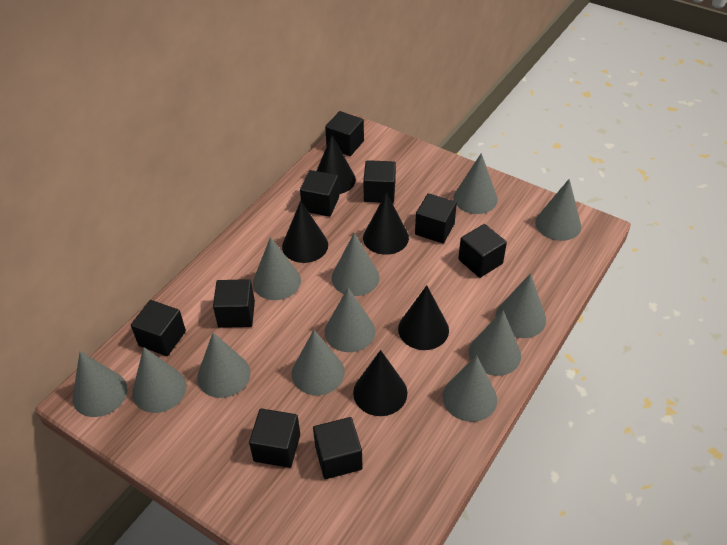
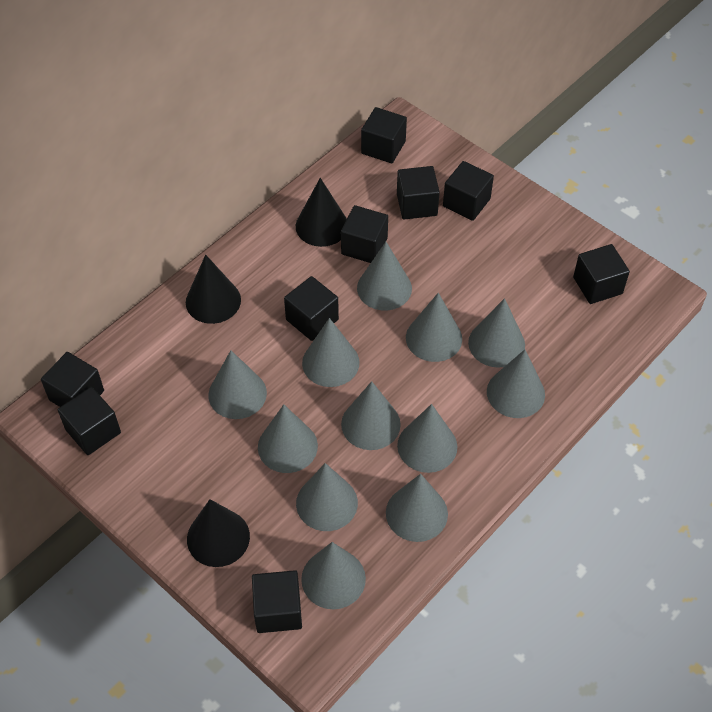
black cone: [282,201,328,263] [316,135,356,194] [353,350,407,416] [363,192,409,255] [398,285,449,350] = 5 -> [186,254,241,324] [187,499,250,567] [296,178,347,247] = 3

